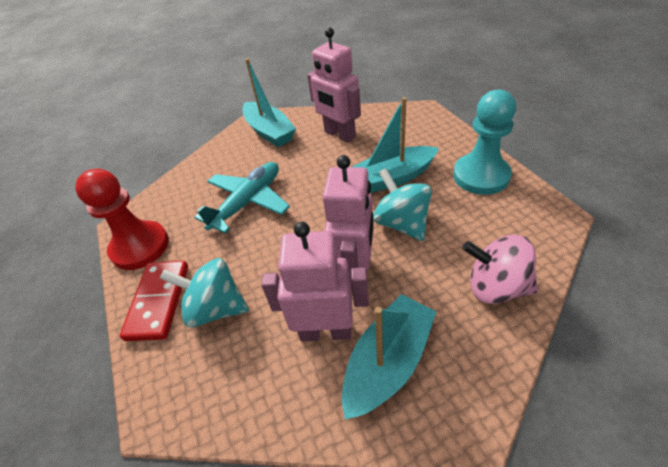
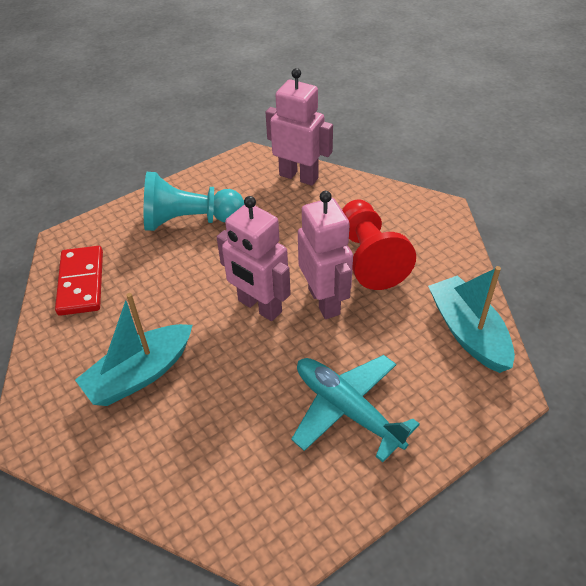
pink spinning top: [462,235,538,304] = 1 -> none = 0
turquoise boat: [242,58,296,147] [342,294,437,419] [352,97,439,193] = 3 -> [75,293,193,406] [428,266,515,373] = 2
turquoise spinning top: [160,258,249,327] [373,168,432,241] = 2 -> none = 0

